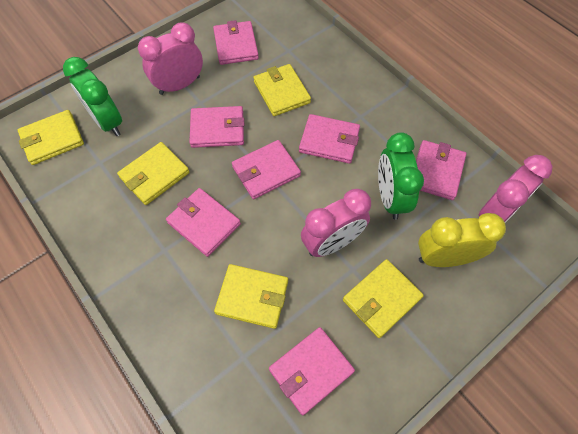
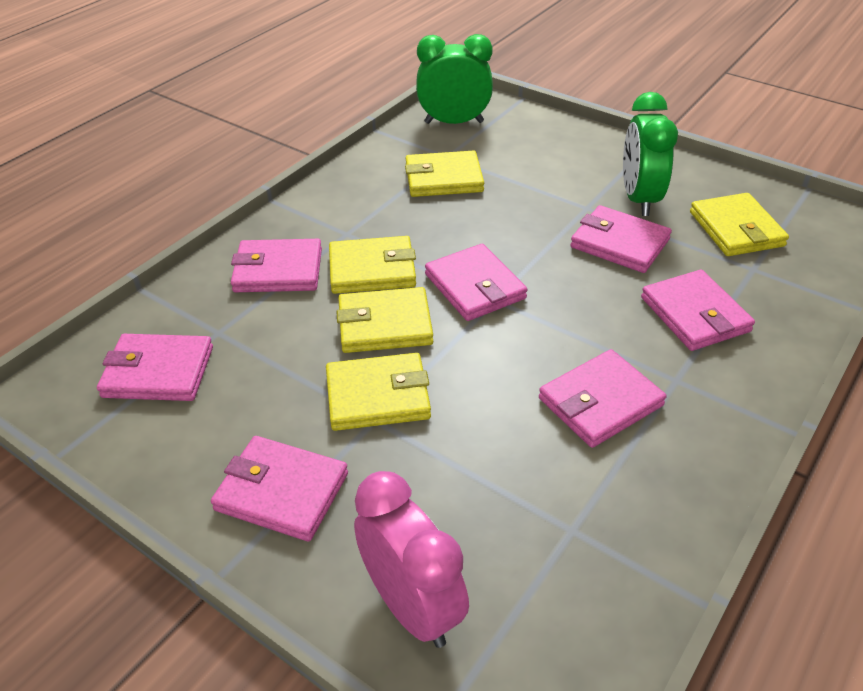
pink clock: [138,23,203,95] [301,189,371,257] [478,155,552,223] = 3 -> [354,471,469,648] = 1
yellow clock: [418,213,506,267] = 1 -> none = 0

